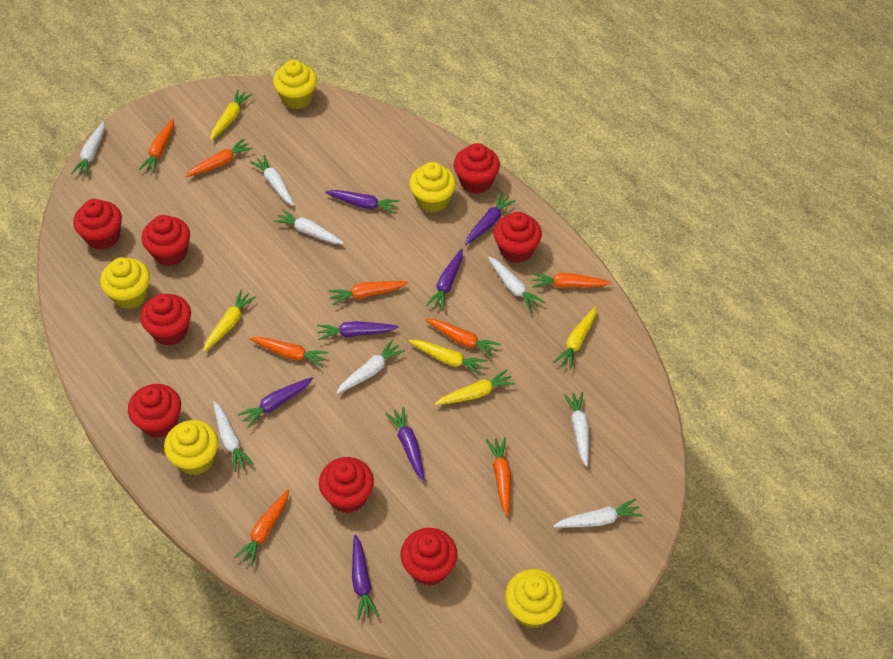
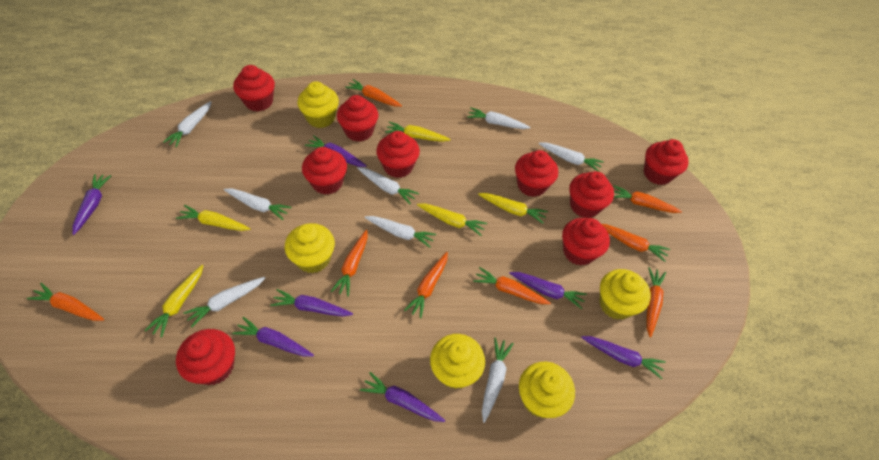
red cupcake: [73,199,122,250] [128,384,181,438] [140,294,191,346] [142,215,190,266] [319,457,374,513] [400,528,457,586] [454,143,500,194] [494,212,542,263] = 8 -> [176,329,235,385] [233,65,275,112] [302,147,347,195] [337,95,378,142] [376,131,420,178] [515,150,558,197] [562,218,610,266] [569,171,614,218] [644,139,689,185] = 9

